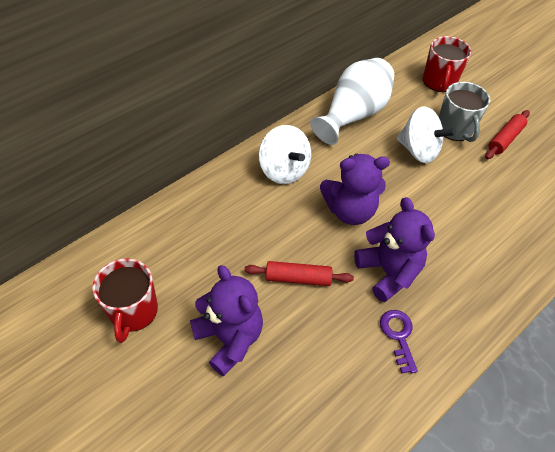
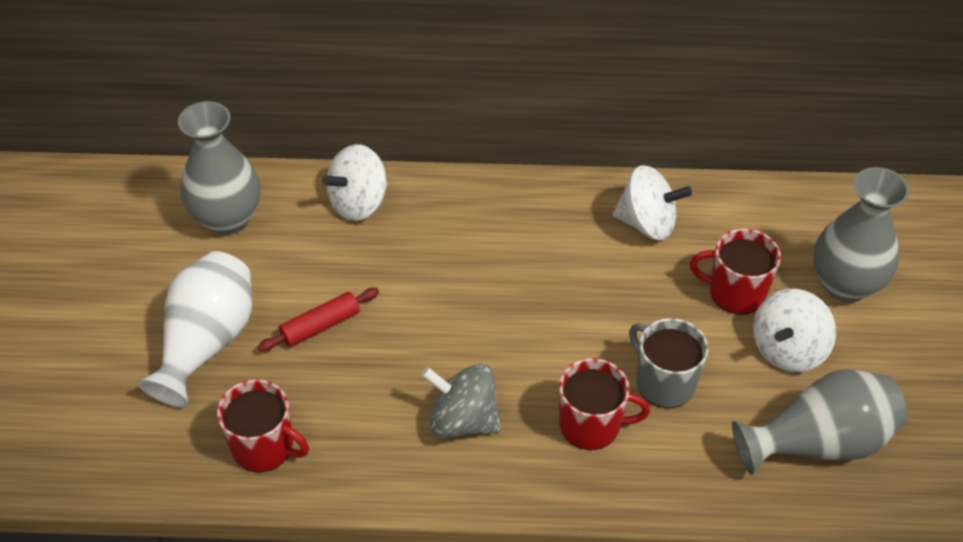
grey spinning top: none = 0 -> [421,364,501,438] = 1
grey vase: none = 0 -> [178,101,260,235] [732,369,908,475] [813,167,909,302] = 3
purple key: [380,310,418,374] = 1 -> none = 0
purple teddy bear: [190,265,263,377] [320,154,390,225] [354,197,435,302] = 3 -> none = 0
red mug: [92,258,158,343] [423,36,471,92] = 2 -> [217,379,309,472] [559,358,650,450] [690,228,781,315] = 3
red rolling pin: [244,261,354,286] [485,110,530,159] = 2 -> [258,288,379,351] = 1
white spinning top: [259,125,311,184] [397,106,456,163] = 2 -> [322,144,388,221] [613,165,692,240] [753,289,836,372] = 3

